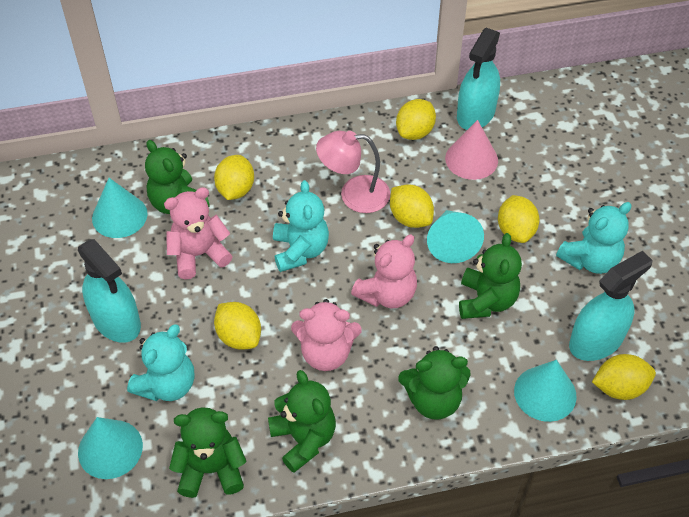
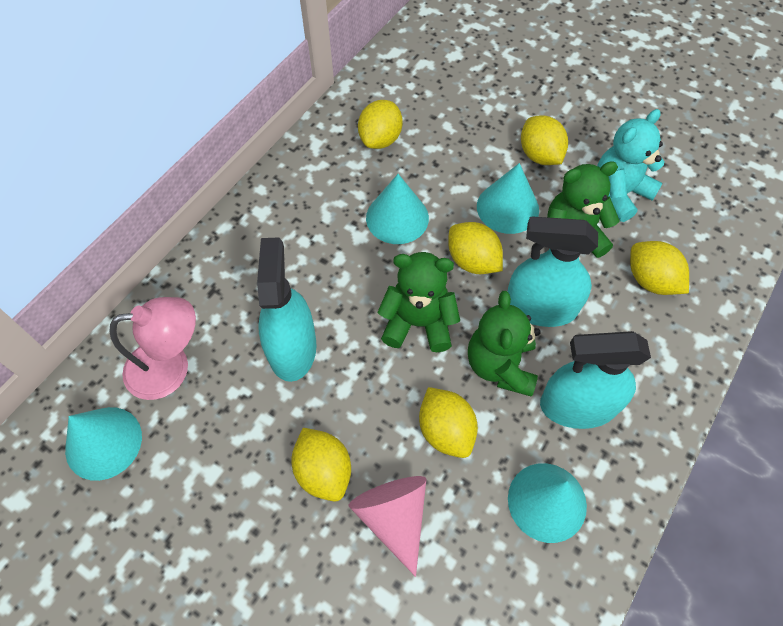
green teddy bear: [145,140,210,214] [169,407,246,498] [268,370,336,473] [398,346,471,420] [459,233,522,319] = 5 -> [377,252,460,352] [468,291,541,397] [547,161,620,258] = 3
pink teddy bear: [164,187,233,279] [291,299,362,371] [351,235,417,308] = 3 -> none = 0
turquoise teddy bear: [127,324,194,401] [273,180,329,272] [556,202,632,274] = 3 -> [597,109,665,222] = 1

